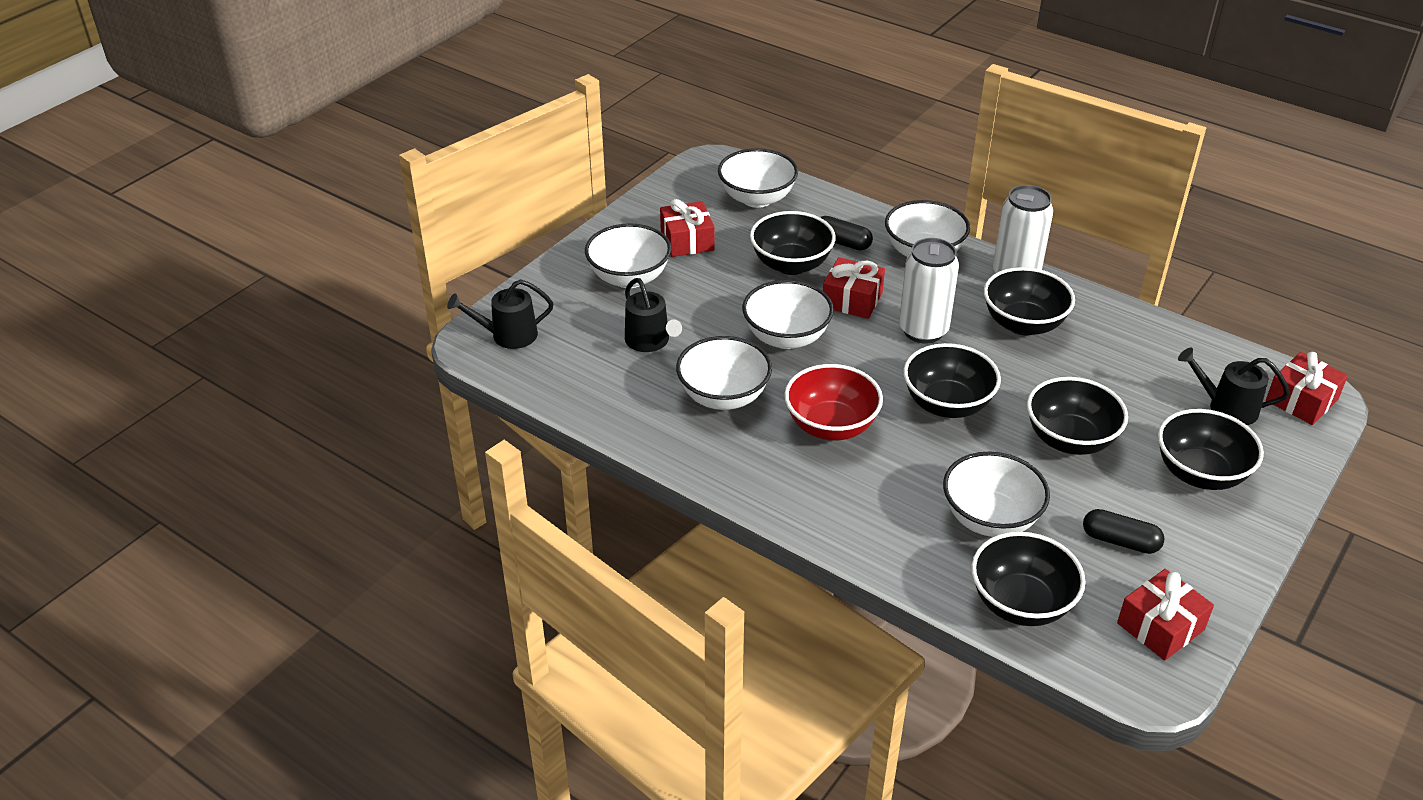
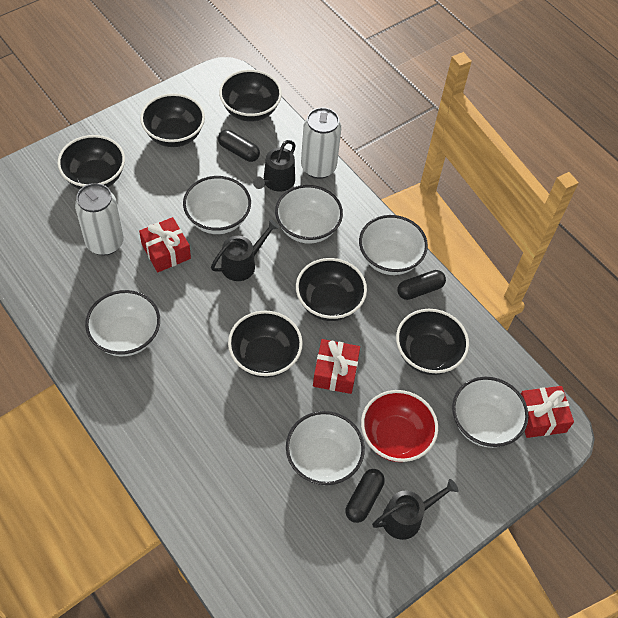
black capsule: [820,216,873,251] [1083,509,1165,554] = 2 -> [218,130,260,162] [345,469,385,523] [397,270,446,300] = 3
red gift: [660,199,715,257] [823,257,885,319] [1117,569,1214,661] [1266,352,1348,425] = 4 -> [139,217,191,273] [313,339,360,394] [521,386,574,438] = 3

